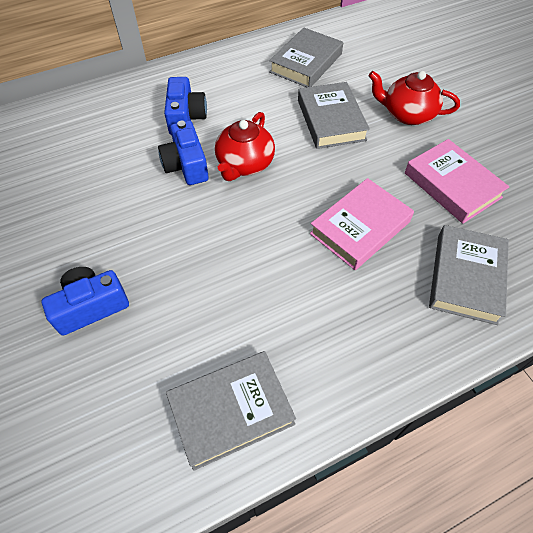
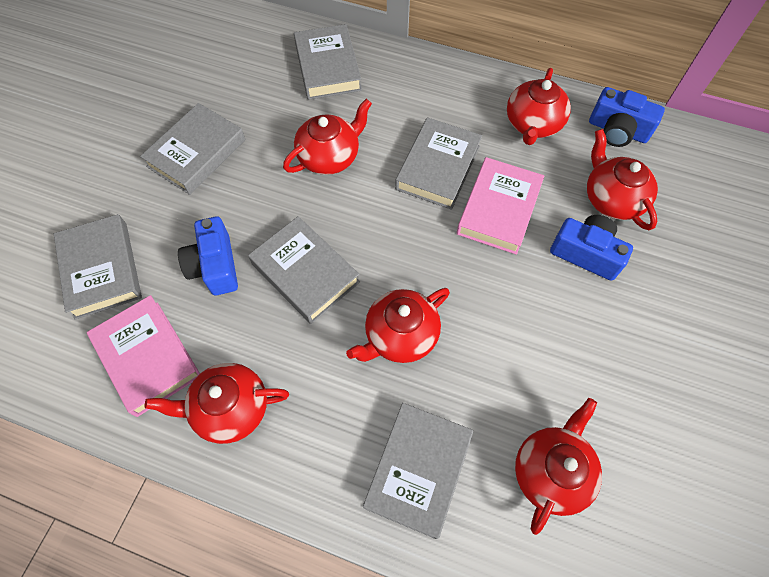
grey book: [166,351,296,471] [269,28,343,87] [298,82,370,149] [429,225,509,325] = 4 -> [54,214,142,320] [140,103,245,195] [248,216,360,324] [294,24,362,100] [363,403,473,539] [395,117,482,210] = 6
red teapot: [215,112,275,181] [369,71,460,125] = 2 -> [145,363,289,444] [283,99,372,175] [346,288,450,363] [507,68,571,145] [515,398,602,535] [587,129,658,230] = 6

